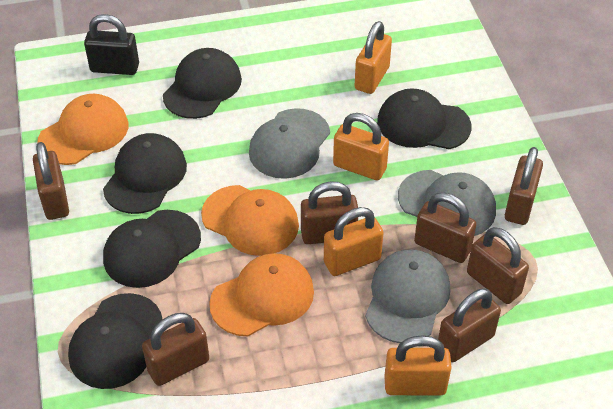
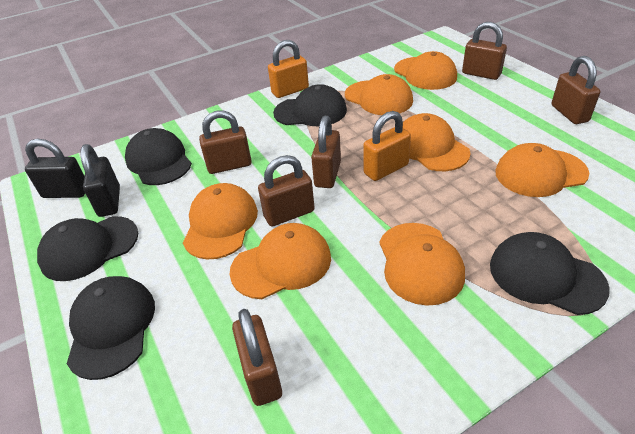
black padlock: [84,14,139,75] = 1 -> [25,139,85,198] [80,144,120,217] = 2
brown padlock: [33,142,69,220] [142,313,209,386] [301,182,358,244] [414,193,476,263] [438,288,501,363] [467,227,529,304] [505,147,543,225] = 7 -> [199,110,252,174] [232,309,282,406] [258,155,315,226] [311,116,341,188] [462,22,507,80] [551,56,601,124] = 6
grey cap: [249,108,330,179] [365,249,450,343] [398,170,496,236] = 3 -> none = 0
orange cap: [37,94,128,165] [201,185,299,256] [209,253,314,336] = 3 -> [183,183,258,260] [230,223,331,299] [345,74,413,115] [379,223,465,306] [394,51,457,90] [403,113,471,171] [495,143,589,197] = 7
orange padlock: [324,207,384,276] [333,113,389,181] [355,21,392,94] [384,336,452,395] = 4 -> [268,40,309,98] [364,111,411,181] = 2

